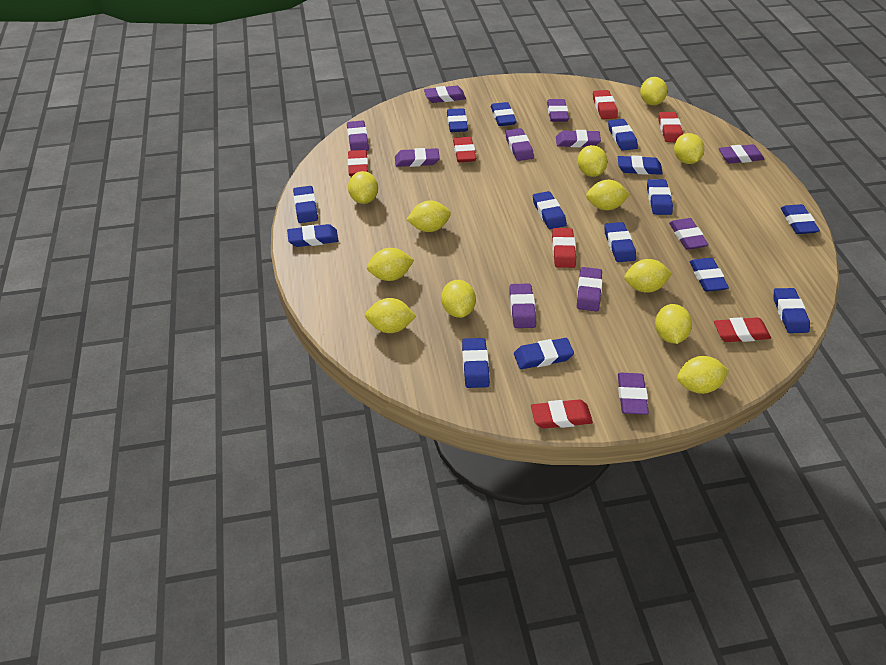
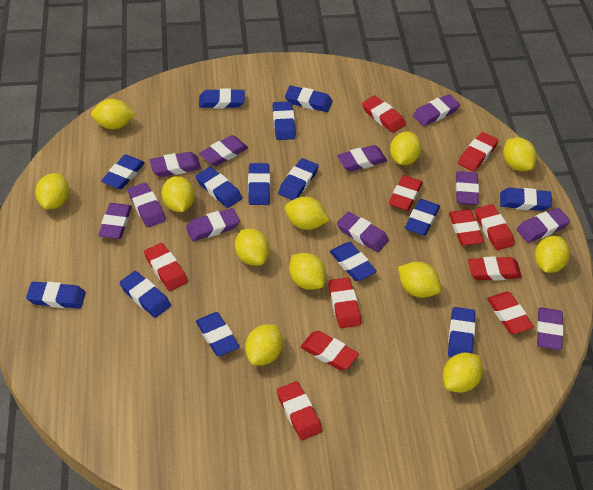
red eraser: [348,150,368,176] [453,137,476,162] [531,399,593,429] [552,228,576,268] [593,90,618,119] [658,112,683,142] [714,317,771,342] = 7 -> [144,243,188,291] [277,381,322,440] [301,331,359,371] [328,277,361,328] [362,96,406,133] [388,175,423,211] [449,209,484,246] [458,132,498,172] [468,256,522,281] [475,204,515,250] [487,292,534,334] = 11

